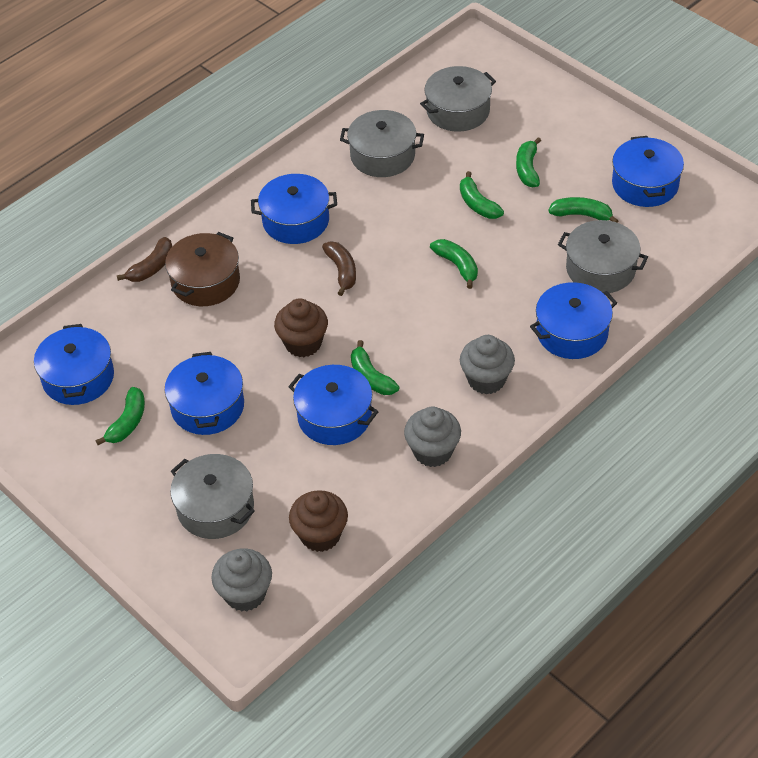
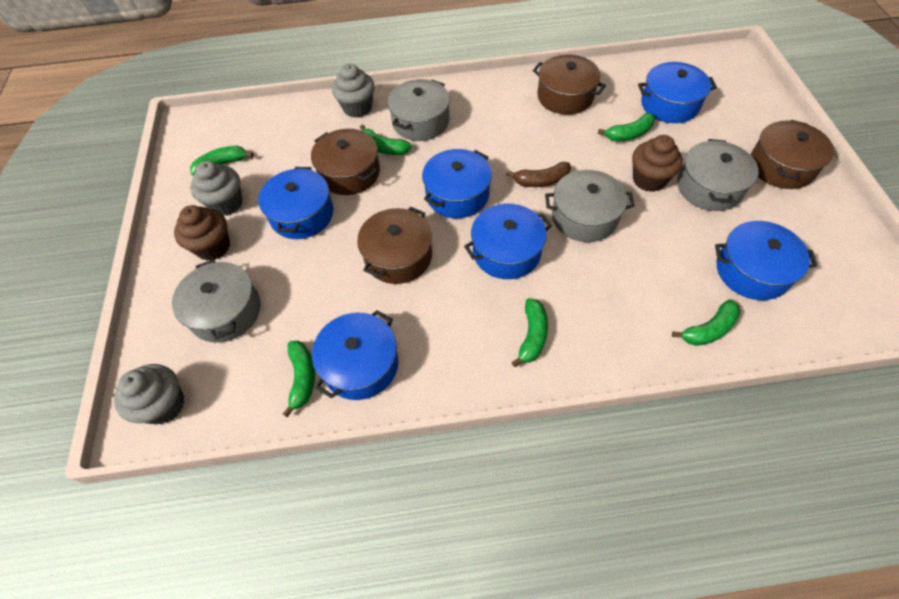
brown banana: [117,237,172,282] [322,241,356,296] = 2 -> [506,162,571,187] = 1
brown pot: [165,232,240,306] = 1 -> [311,129,380,195] [357,207,432,284] [533,55,606,115] [751,120,834,189] = 4

